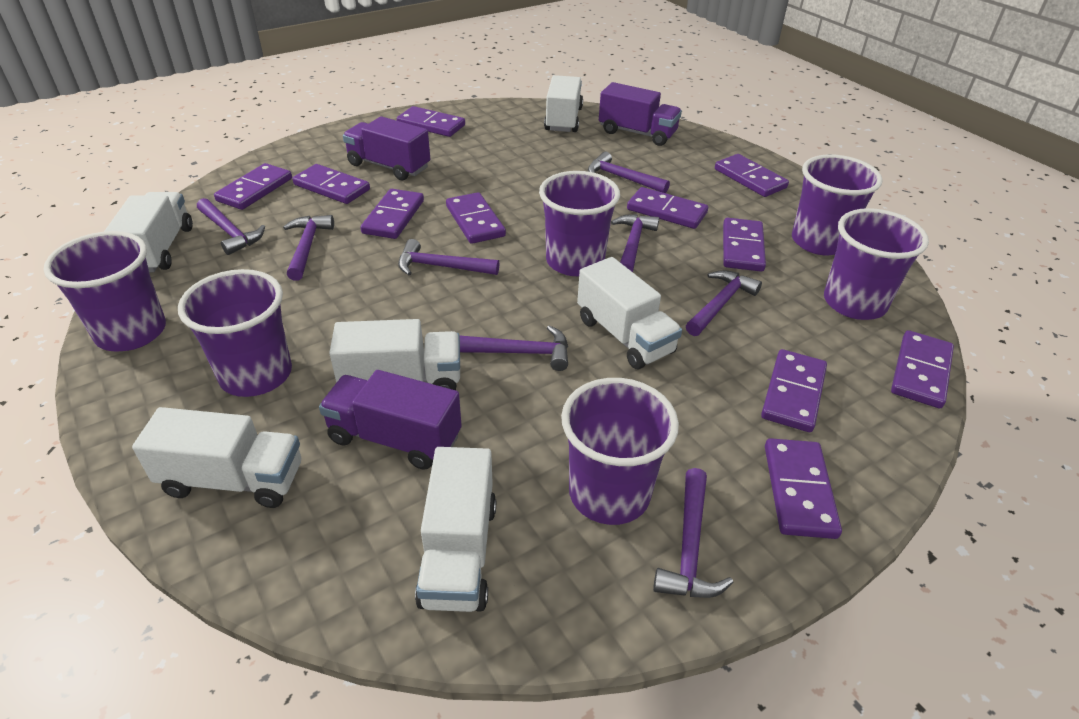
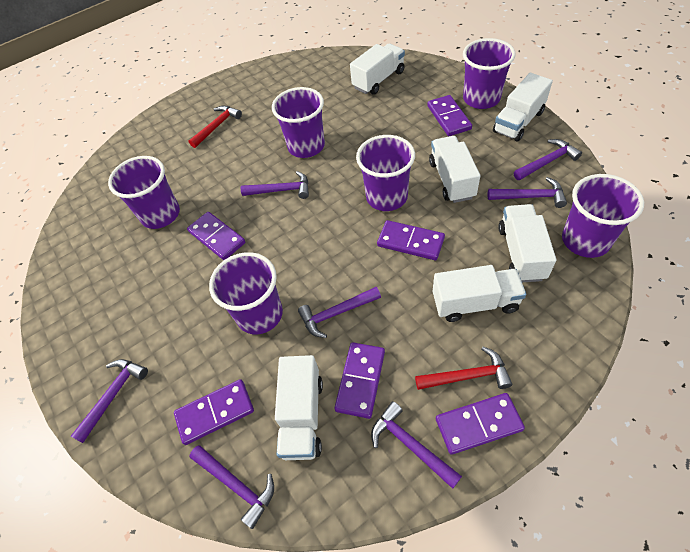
purple domino: [214,163,292,210] [292,164,370,204] [360,189,424,239] [397,106,465,137] [446,192,506,244] [627,187,708,229] [715,154,789,197] [723,218,766,272] [761,349,827,432] [765,438,842,539] [891,330,954,408] = 11 -> [174,379,254,445] [187,212,245,260] [334,342,385,419] [377,220,445,260] [427,95,472,136] [436,393,525,455] = 6
purple hammer: [197,198,265,255] [283,215,334,281] [398,239,499,275] [460,325,568,371] [588,151,670,193] [611,214,659,272] [653,468,733,598] [686,270,762,336] = 8 -> [71,359,148,443] [189,445,274,529] [241,171,309,199] [298,287,381,338] [371,401,462,489] [488,177,567,208] [514,139,582,180] = 7
purple truck: [319,370,462,470] [343,116,430,180] [599,82,682,146] = 3 -> none = 0
red hammer: none = 0 -> [189,106,242,148] [415,346,512,390] = 2

